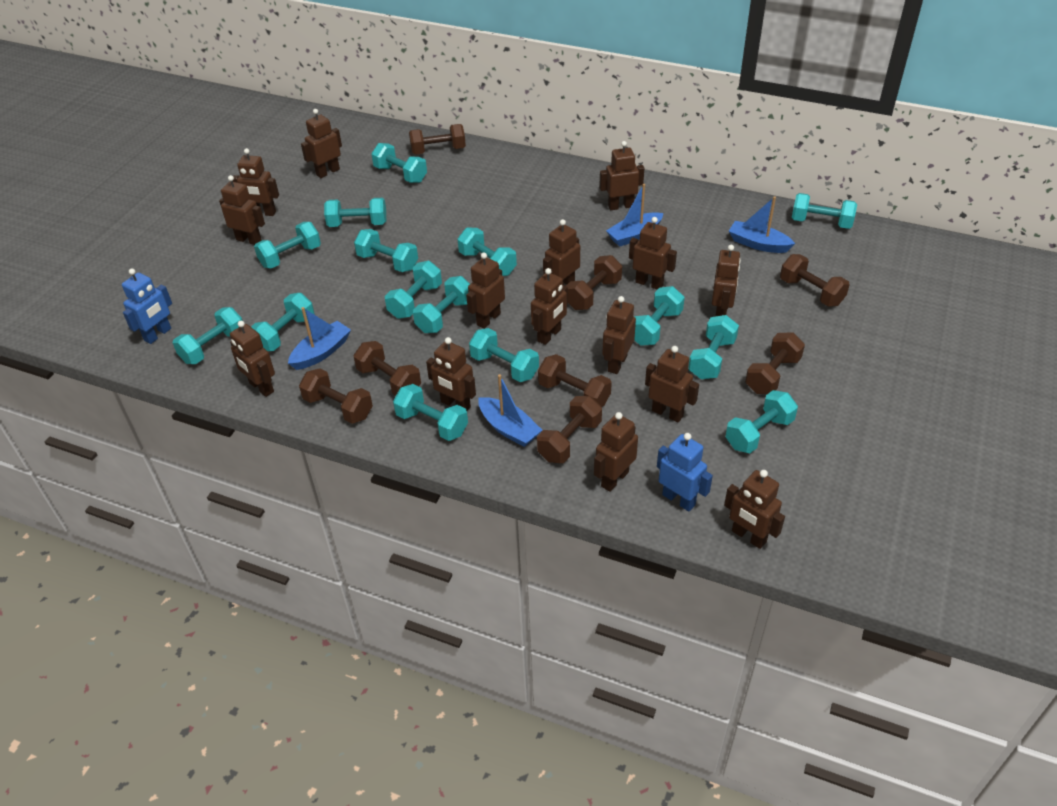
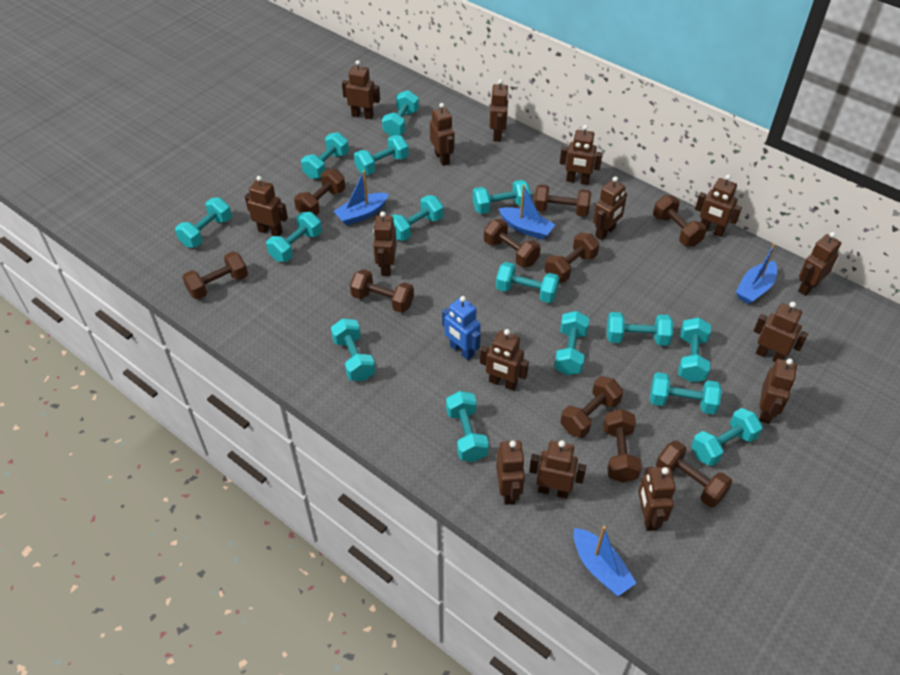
blue robot: [122,268,172,344] [657,433,713,511] = 2 -> [442,296,481,360] = 1
brown dumbbell: [299,368,373,424] [354,341,421,396] [409,124,466,155] [537,396,602,463] [538,354,612,407] [566,255,622,310] [745,332,805,394] [780,254,850,307] = 8 -> [182,251,248,299] [294,169,345,215] [350,269,414,313] [484,219,541,268] [534,185,591,216] [545,233,599,282] [560,376,623,438] [603,409,642,483] [653,195,707,247] [656,441,732,507] = 10

